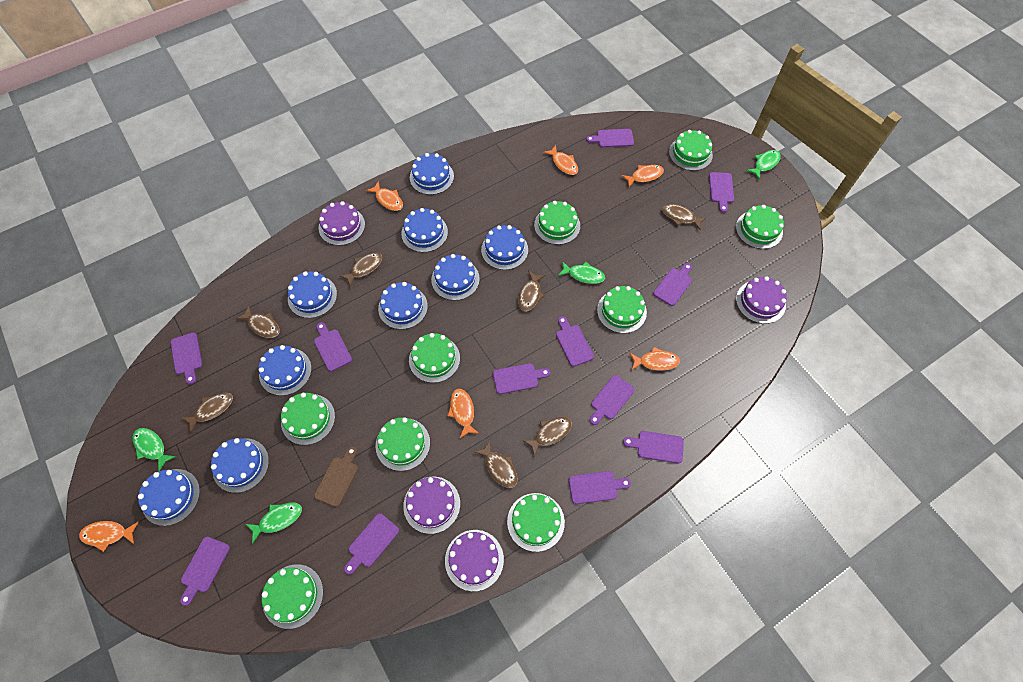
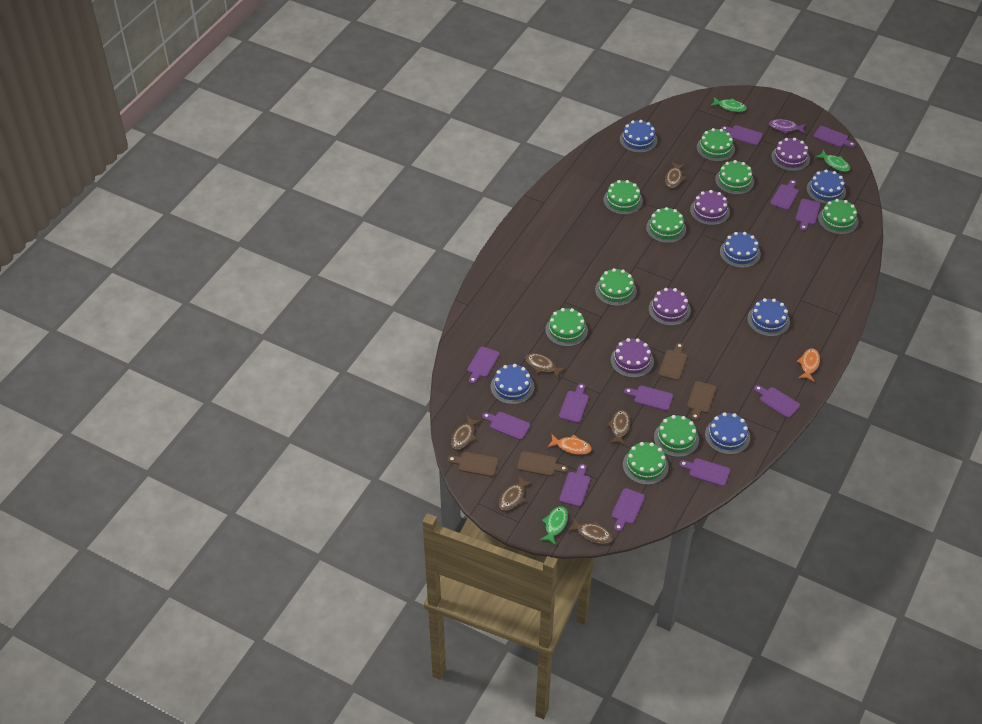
blue cake: [138,469,200,526] [211,438,269,493] [258,345,312,396] [288,271,337,318] [378,282,428,329] [401,208,448,252] [410,153,454,195] [431,254,480,300] [481,225,528,270] = 9 -> [491,364,534,404] [620,120,658,153] [705,412,750,455] [720,232,761,268] [747,298,790,337] [806,169,846,204] = 6
brown cutting board: [314,446,358,507] = 1 -> [448,452,498,477] [517,451,568,476] [659,343,687,381] [687,381,716,421] = 4
brown fish: [182,393,233,433] [236,306,280,338] [340,252,382,287] [475,440,518,488] [518,271,545,311] [523,417,572,457] [662,204,707,230] = 7 -> [451,415,481,449] [499,476,533,510] [526,353,566,379] [567,517,613,544] [607,410,630,446] [665,162,686,188] = 6
green fish: [132,428,176,471] [246,503,302,544] [558,261,605,284] [746,150,781,180] = 4 -> [540,506,568,545] [710,97,747,112] [815,150,850,172] = 3
orange fish: [79,521,138,552] [366,181,403,211] [448,389,479,438] [543,145,578,175] [621,165,664,187] [630,347,680,371] = 6 -> [547,434,592,455] [797,348,820,382] = 2
purple fish: none = 0 -> [769,119,806,134] = 1

